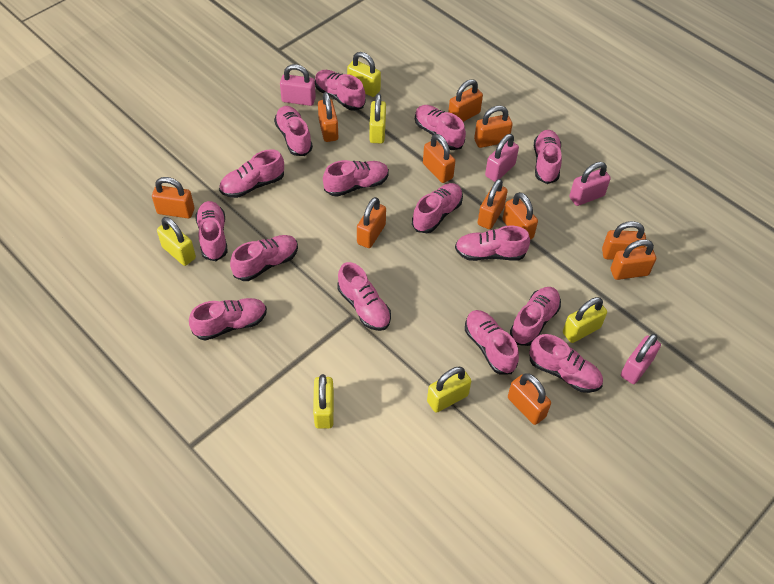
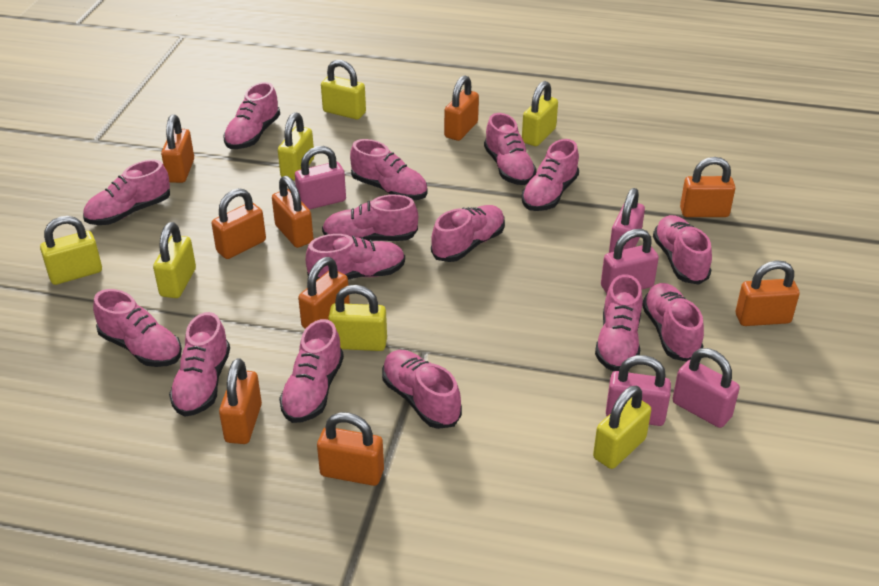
orange padlock: [152,177,195,218] [318,92,338,142] [357,197,386,248] [423,134,455,183] [448,79,483,122] [474,106,513,148] [478,179,508,229] [502,192,538,240] [508,373,551,425] [602,221,646,260] [611,239,656,280] = 11 -> [161,115,194,183] [212,188,266,259] [219,358,262,444] [272,176,314,248] [298,257,350,329] [317,412,384,486] [444,75,479,141] [680,157,735,217] [736,260,800,326] = 9
pink padlock: [280,64,316,106] [485,134,519,182] [569,162,611,206] [621,334,661,384] = 4 -> [295,146,346,210] [601,229,659,293] [606,355,671,426] [609,188,645,253] [672,348,740,428] = 5
yellow padlock: [157,217,196,266] [313,374,334,429] [347,52,381,97] [369,94,386,143] [427,367,471,413] [563,297,607,343] = 6 -> [40,216,102,285] [153,222,196,298] [278,112,314,181] [321,60,366,119] [328,285,387,351] [522,81,558,146] [593,385,651,469] = 7

